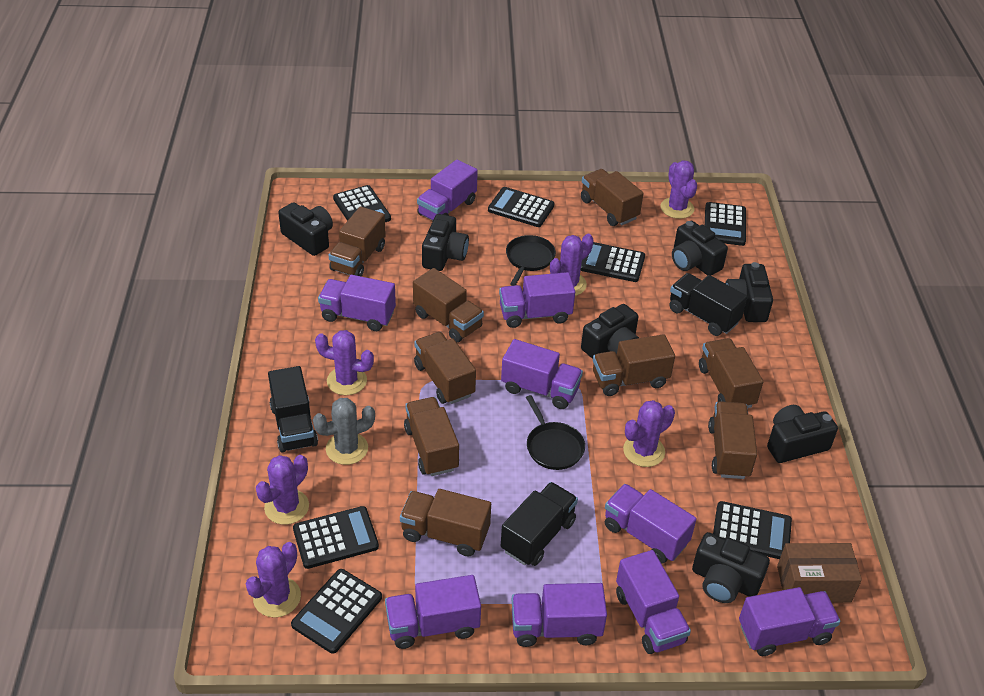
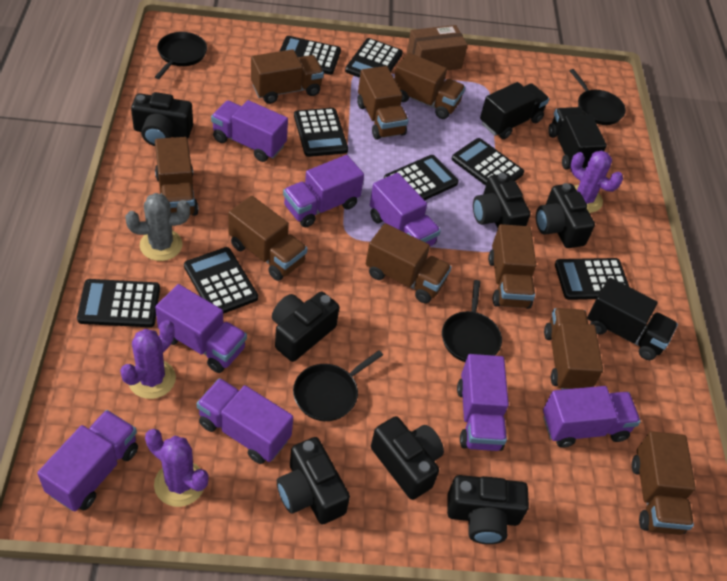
black calculator: [291,569,382,654] [293,506,379,569] [333,185,391,222] [488,187,554,227] [581,242,645,282] [705,202,746,246] [713,501,792,559] = 7 -> [77,279,160,327] [184,247,258,314] [280,36,341,75] [294,108,348,157] [345,38,403,78] [384,155,459,200] [452,138,524,186] [555,258,629,300] = 8
black pan: [506,235,556,286] [526,395,585,470] = 2 -> [155,32,207,79] [293,350,383,421] [442,280,502,362] [570,69,626,125] = 4
purple cactus: [245,542,301,618] [256,455,309,525] [315,330,374,395] [550,234,594,296] [623,400,675,467] [661,160,697,219] = 6 -> [120,320,176,399] [145,429,209,507] [571,150,623,213] = 3
purple truck: [318,275,396,331] [385,575,481,649] [417,160,478,221] [499,272,575,328] [501,339,583,409] [512,583,607,647] [605,484,696,563] [616,550,691,654] [739,587,840,656] = 9 -> [37,410,138,511] [155,284,247,373] [197,378,293,464] [211,100,288,162] [283,155,364,227] [370,173,441,246] [457,354,509,451] [543,386,641,448] = 8

